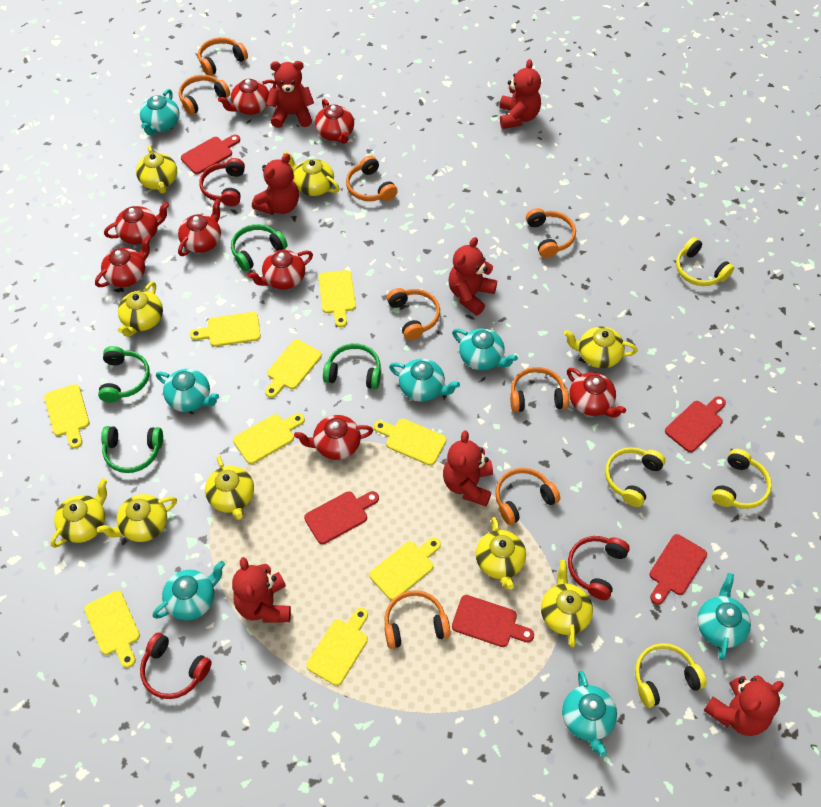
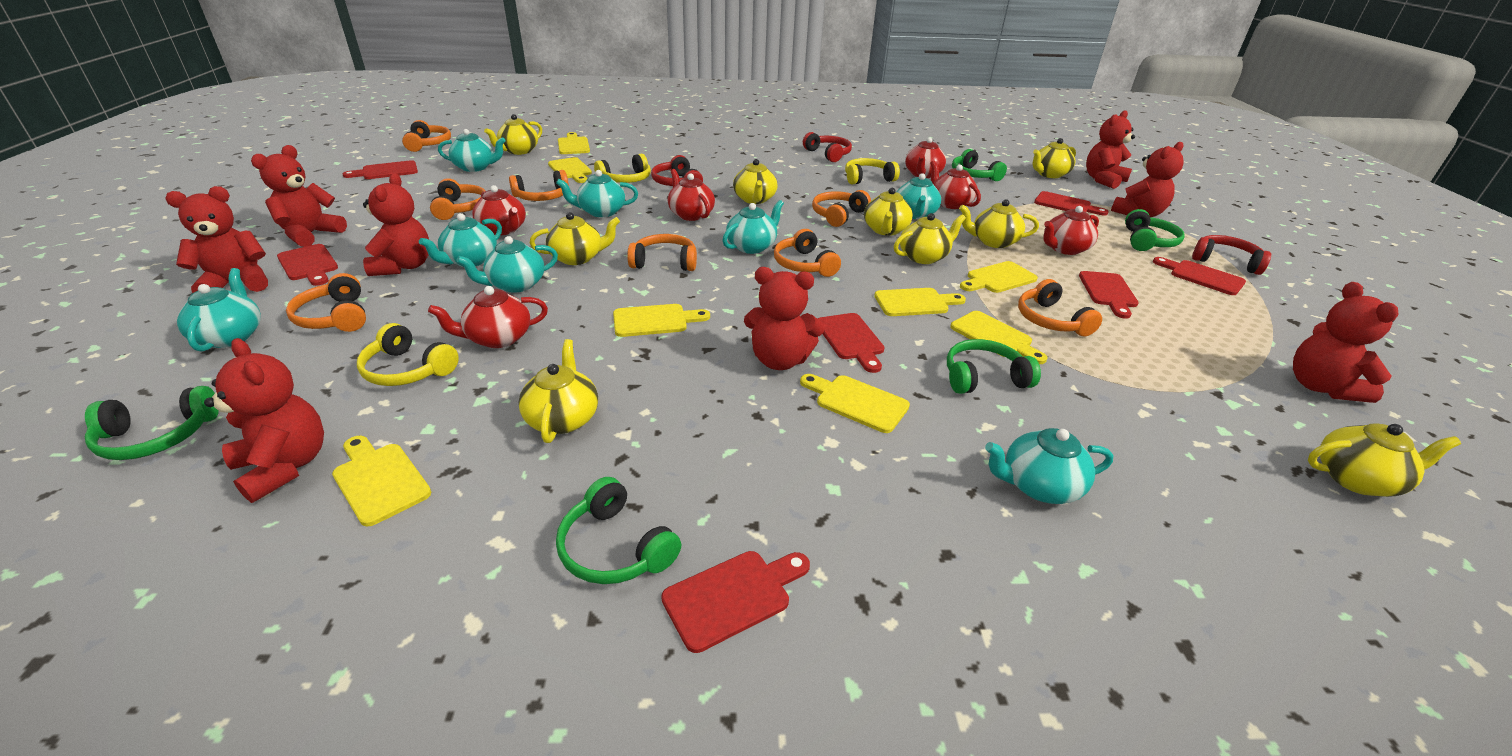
green headphones: [98,346,150,402] [101,426,163,473] [231,224,288,271] [323,343,381,389] = 4 -> [85,386,219,460] [556,477,681,584] [947,339,1041,394] [952,149,1007,181] [1125,209,1185,251] = 5
red cutting board: [181,135,240,174] [304,491,379,544] [452,595,534,647] [650,534,707,605] [665,396,726,452] = 5 -> [277,244,338,286] [343,160,418,179] [661,551,810,653] [818,313,885,373] [1034,191,1109,216] [1079,271,1139,319] [1153,257,1246,295] = 7
red teapot: [95,236,151,287] [104,202,169,244] [178,199,221,256] [218,79,276,115] [248,250,313,289] [294,415,373,460] [315,99,354,144] [567,368,626,418] = 8 -> [428,286,548,348] [472,185,526,235] [668,169,715,221] [905,137,946,178] [930,161,981,209] [1043,206,1099,255] = 6
red teddy bear: [232,557,291,623] [252,153,299,215] [266,61,314,128] [443,431,493,506] [448,237,497,315] [499,59,541,129] [704,675,784,736] = 7 -> [165,186,268,293] [204,338,324,503] [251,145,347,247] [363,173,429,276] [744,267,825,370] [1086,110,1135,189] [1111,142,1184,217] [1293,282,1399,403] = 8
turquoise teapot: [140,89,180,135] [153,561,225,620] [156,369,219,412] [389,359,460,402] [452,328,518,370] [562,671,617,757] [697,573,751,660] = 7 -> [177,268,261,352] [419,213,502,267] [438,129,506,172] [456,236,558,293] [556,170,638,217] [722,200,784,254] [897,173,941,219] [985,428,1114,504] = 8
yellow cutting board: [44,384,89,449] [84,591,140,668] [190,312,261,347] [233,413,305,464] [265,339,322,398] [306,608,368,686] [319,270,356,327] [370,537,441,600] [374,419,447,466] = 9 -> [332,436,431,527] [548,157,592,183] [558,132,590,154] [613,304,710,337] [800,374,910,433] [874,288,966,316] [950,311,1047,364] [960,261,1038,293] = 8
yellow headphones: [605,447,665,507] [635,643,707,708] [676,237,734,286] [712,449,772,509] = 4 -> [357,323,459,386] [594,154,651,183] [845,158,900,184] = 3

